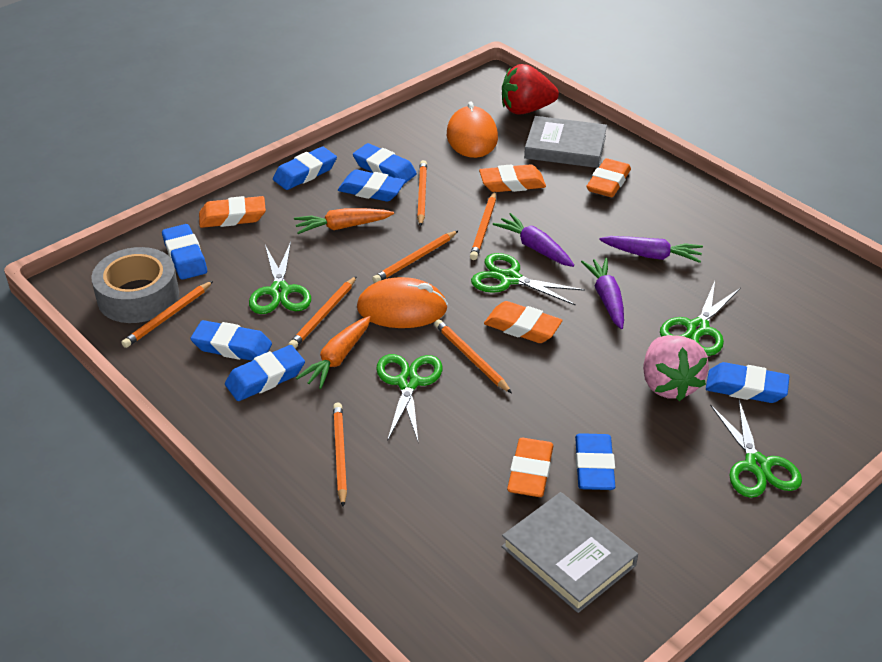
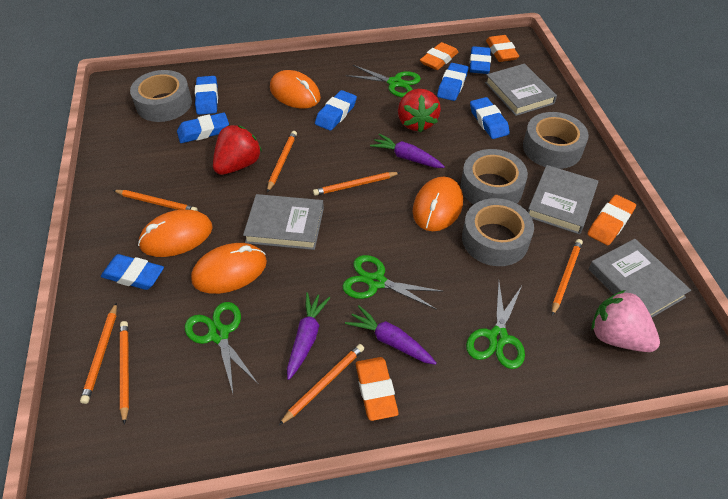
blue eraser: [162,224,207,280] [191,320,272,361] [225,345,305,401] [273,147,337,190] [338,170,406,202] [353,143,417,184] [575,433,615,490] [706,362,790,403] = 8 -> [101,254,164,290] [177,112,229,143] [195,76,218,115] [315,90,357,131] [437,63,468,101] [470,46,491,74] [470,97,510,139] = 7
green scissors: [249,242,311,314] [376,354,443,441] [471,253,585,306] [660,281,741,356] [710,400,802,498] = 5 -> [185,302,259,393] [342,255,444,310] [346,65,421,97] [466,281,525,369] = 4
grey book: [501,492,638,613] [524,116,607,168] = 2 -> [243,194,324,250] [485,64,557,116] [528,165,598,234] [588,239,691,317] = 4
grey tape: [91,247,179,323] = 1 -> [130,70,192,122] [461,149,528,205] [462,198,534,266] [523,112,589,169] = 4
orange carrot: [294,208,394,234] [296,316,371,389] = 2 -> none = 0
orange eraser: [199,196,266,228] [479,164,546,192] [484,301,562,343] [507,438,553,497] [586,158,631,197] = 5 -> [356,357,398,421] [420,42,458,70] [486,35,519,62] [587,195,636,245] = 4
orange mouse: [357,277,448,328] [447,101,498,158] = 2 -> [138,210,213,257] [191,243,267,294] [270,70,321,109] [413,177,463,231] = 4
red strawberry: [502,64,559,115] = 1 -> [213,125,262,175] [398,89,441,133] = 2

